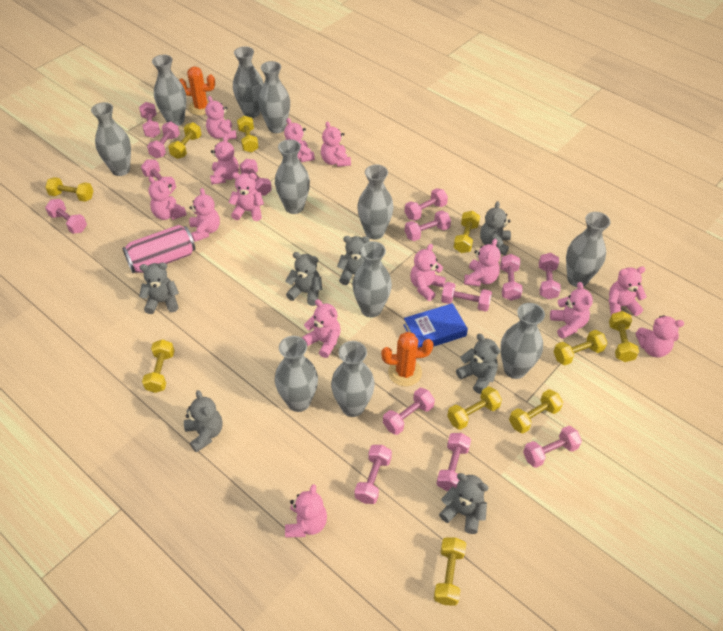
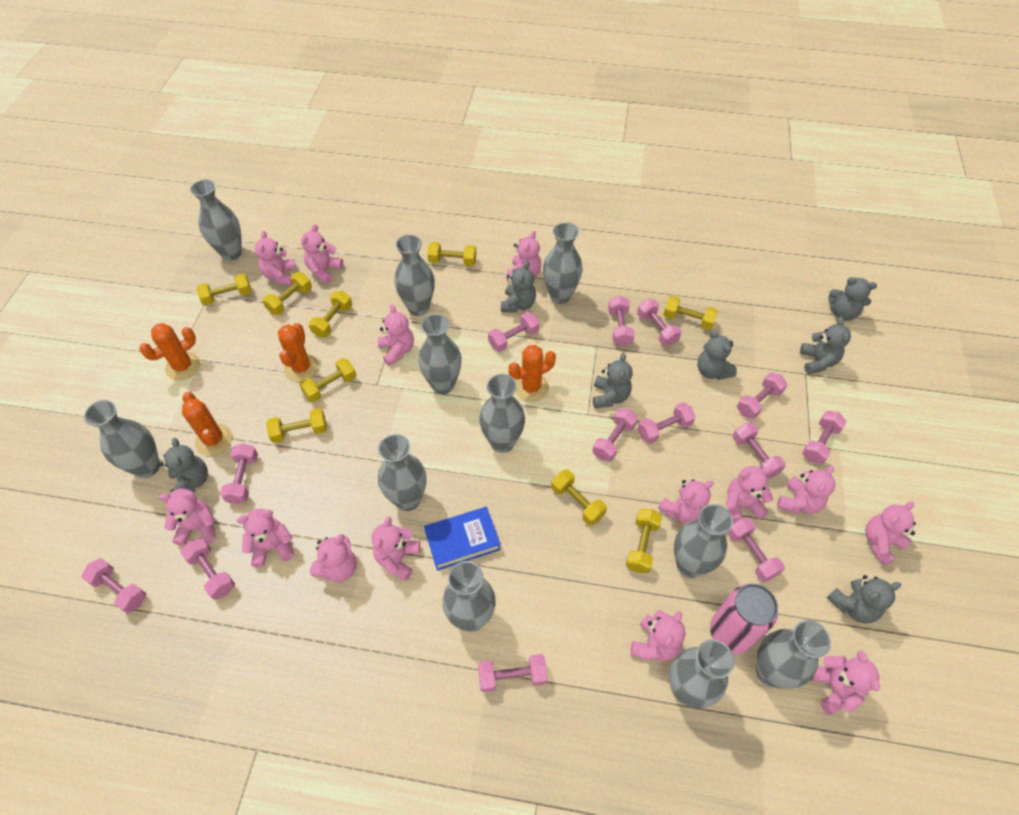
orange cactus: [179,67,215,115] [381,332,433,386] = 2 -> [139,323,200,380] [182,392,232,456] [278,323,319,382] [508,345,556,402] = 4
pink dumbbell: [45,199,87,234] [139,102,160,138] [141,159,176,194] [147,121,180,158] [240,159,272,196] [355,445,392,504] [383,388,435,435] [405,188,448,221] [405,210,451,241] [436,433,471,491] [441,282,492,312] [500,254,523,301] [523,426,582,468] [539,253,561,299] = 14 -> [81,558,146,614] [181,538,235,600] [220,443,258,504] [478,654,548,692] [488,312,539,352] [592,408,638,462] [608,296,634,346] [637,299,682,346] [638,402,696,444] [728,517,785,582] [733,422,786,479] [737,372,787,419] [802,411,847,464] = 13
yellow dumbbell: [45,177,93,202] [142,339,175,393] [168,122,202,159] [237,116,259,153] [434,537,466,606] [447,386,502,430] [453,211,480,253] [509,389,563,434] [554,330,607,365] [609,311,639,362] = 10 -> [196,273,251,306] [262,272,312,315] [266,408,327,443] [299,358,356,402] [309,291,352,337] [427,242,476,266] [551,469,607,526] [626,509,662,573] [663,296,718,330] = 9

